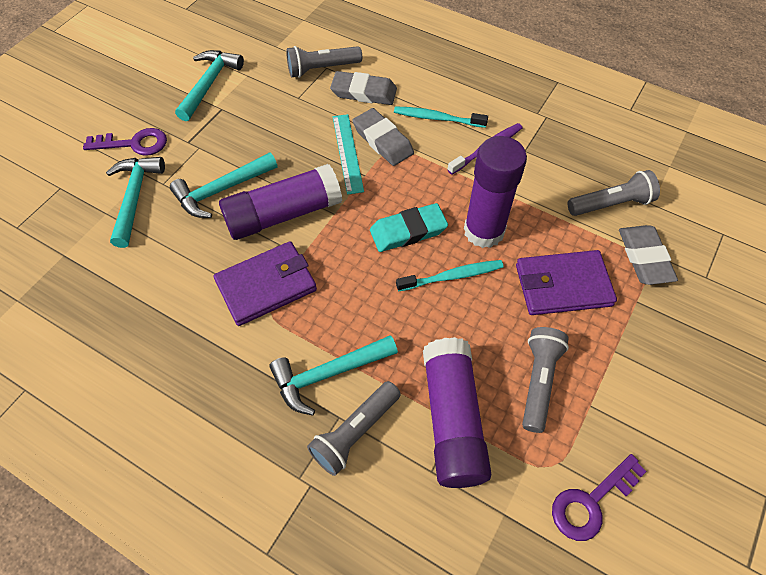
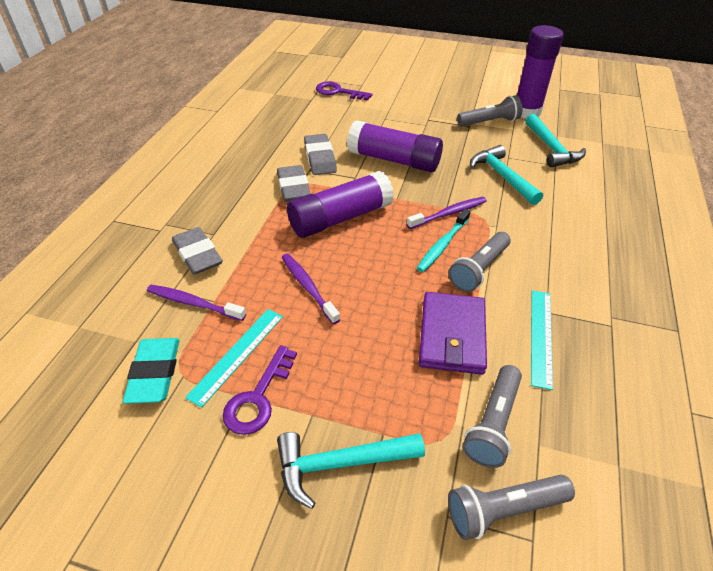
purple toothbrush: [447,123,523,175] = 1 -> [147,285,246,321] [282,254,340,324] [407,197,487,229] = 3
purple wallet: [214,241,317,326] [516,250,617,315] = 2 -> [419,292,487,375] = 1
turquoise hammer: [106,157,165,248] [170,152,277,218] [175,50,244,121] [269,335,398,416] = 4 -> [277,432,425,509] [470,145,543,205] [525,114,586,167] = 3
turquoise ruler: [333,114,364,195] = 1 -> [185,309,283,408] [531,290,553,390] = 2
turquoise toothbrush: [394,106,488,128] [396,260,504,292] = 2 -> [417,209,471,272] = 1

